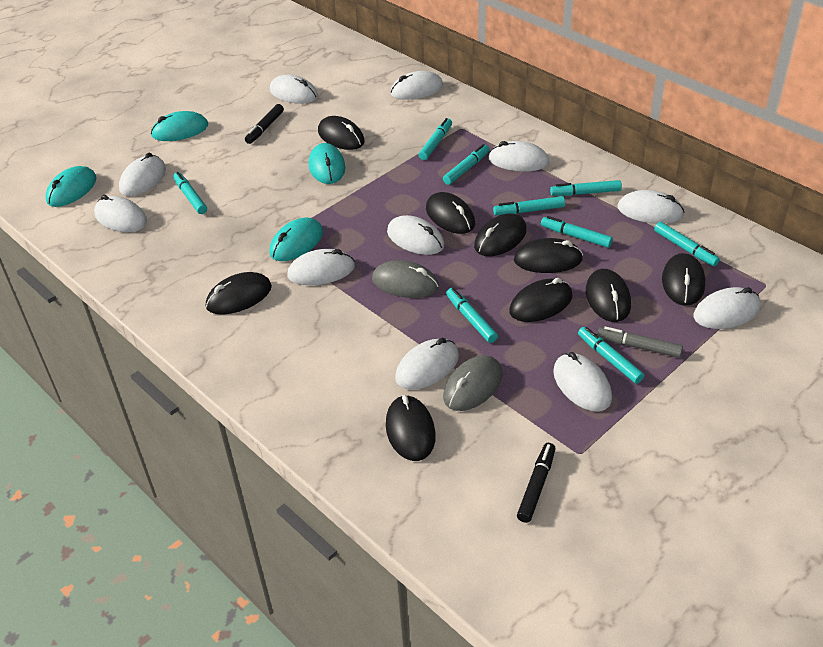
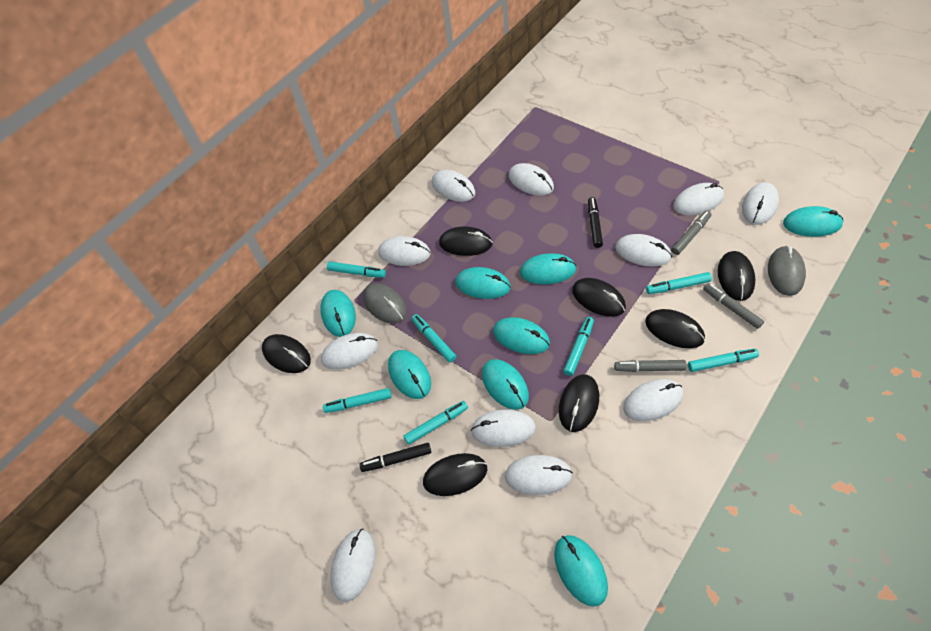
black mouse: [206,272,272,315] [318,116,365,150] [386,395,436,461] [426,192,475,234] [474,213,527,256] [509,278,573,322] [514,238,583,273] [586,269,631,322] [662,253,705,306] = 9 -> [262,334,311,373] [423,453,487,496] [439,226,493,256] [559,374,599,432] [572,278,626,317] [645,309,705,348] [718,251,756,301] = 7
grey marker: [598,326,683,358] = 1 -> [614,360,687,372] [671,210,712,255] [703,283,764,329] = 3
turquoise marker: [173,172,207,214] [419,118,452,160] [443,144,489,185] [446,288,498,343] [493,196,565,215] [541,216,613,248] [550,180,622,196] [578,327,644,384] [654,222,720,266] = 9 -> [323,388,392,413] [327,261,386,278] [404,401,468,445] [411,314,456,363] [563,317,594,376] [646,272,712,294] [688,349,759,372] = 7
turquoise mouse: [45,166,97,207] [151,111,208,141] [269,218,323,261] [309,143,346,184] = 4 -> [320,290,356,337] [388,350,431,399] [456,267,511,299] [482,359,529,410] [493,317,550,354] [520,253,576,285] [554,535,608,607] [783,206,843,237] = 8

